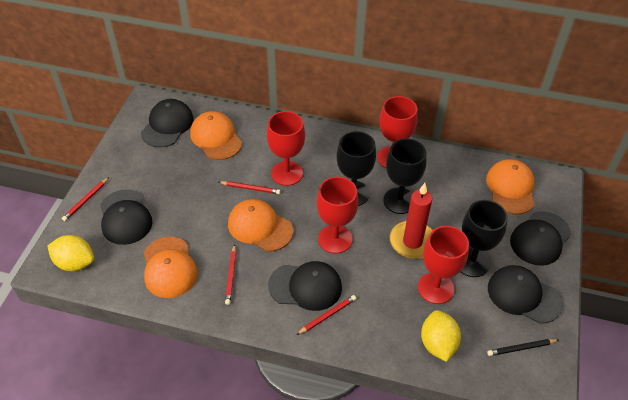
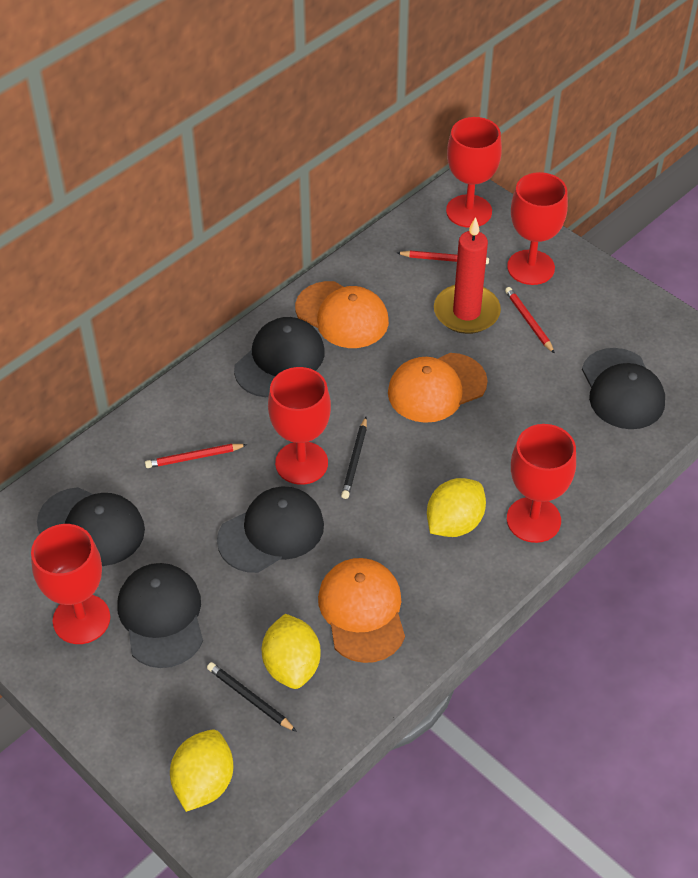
black goblet: [336,131,376,206] [383,138,427,214] [461,200,508,277] = 3 -> none = 0
black pencil: [487,339,558,356] = 1 -> [207,662,297,732] [341,417,367,499] = 2
orange cap: [144,236,198,298] [190,111,242,160] [228,199,293,252] [486,159,535,215] = 4 -> [295,281,389,348] [318,558,405,663] [388,353,488,423] = 3
red goblet: [267,111,305,186] [317,177,358,254] [377,96,418,168] [418,226,469,304] = 4 -> [31,524,110,644] [268,367,331,485] [446,117,502,228] [507,172,568,285] [507,424,576,543] = 5
red pencil: [62,177,109,221] [219,181,280,194] [225,244,236,305] [296,295,356,335] = 4 -> [145,444,248,468] [397,251,489,264] [505,287,555,354] = 3
yellow lemon: [47,235,94,271] [421,310,461,362] = 2 -> [170,729,233,812] [262,614,321,689] [427,478,486,537] = 3

